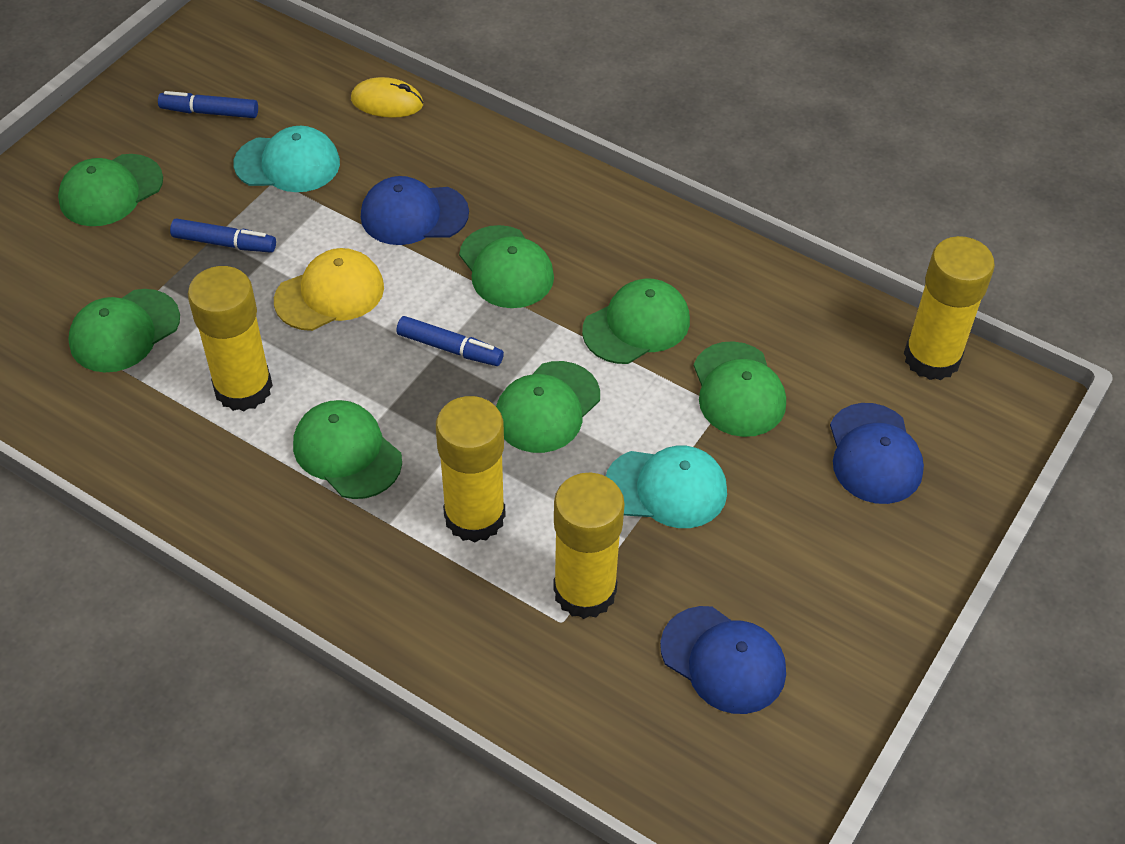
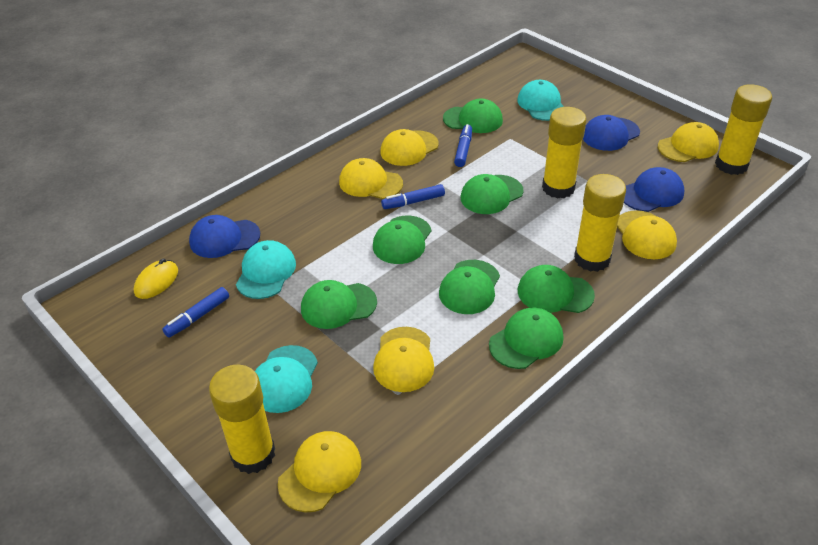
turquoise cap: [234,126,340,192] [606,446,727,528] = 2 -> [236,240,296,299] [255,345,318,413] [517,80,564,121] = 3
yellow cap: [274,248,384,331] = 1 -> [277,431,361,512] [339,158,403,199] [373,327,434,392] [380,129,439,166] [617,210,677,259] [658,122,719,162] = 6

